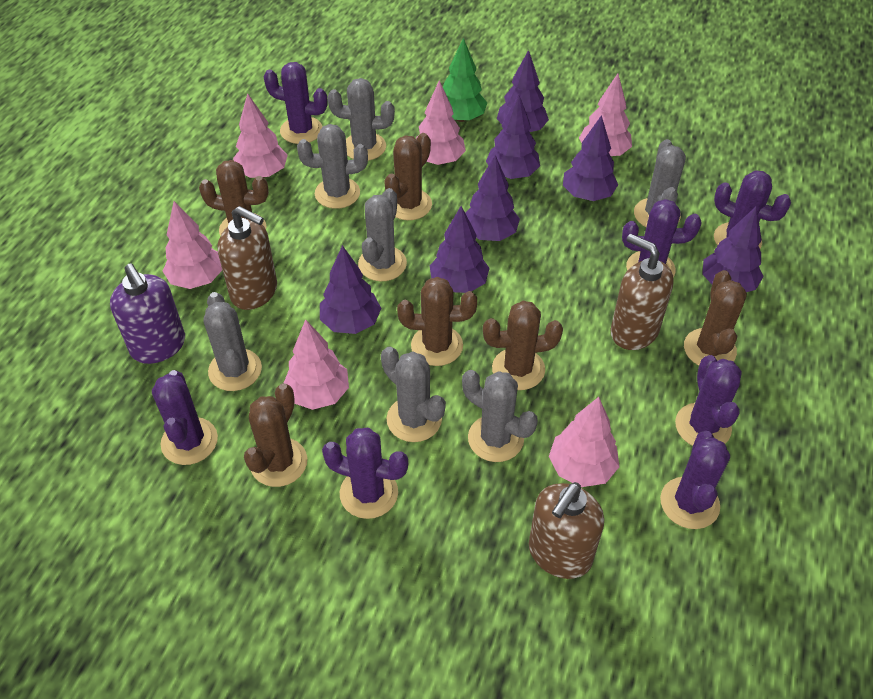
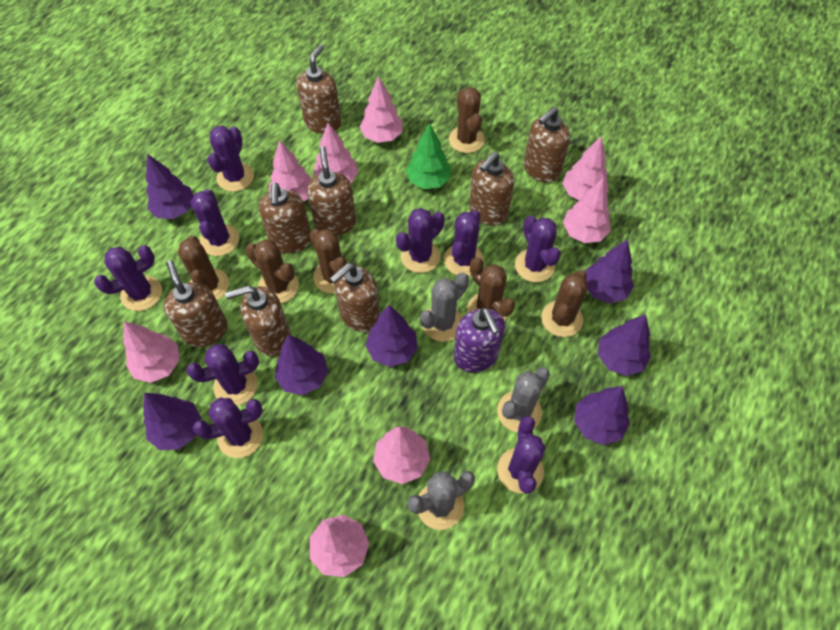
brown soap dispenser: [218,206,277,310] [529,482,604,579] [610,234,674,350] = 3 -> [164,260,228,347] [225,286,291,357] [259,183,311,253] [297,44,341,134] [307,146,356,236] [330,263,380,332] [469,152,514,226] [524,107,570,183] = 8
grey cactus: [204,292,262,391] [297,124,368,209] [328,78,395,161] [358,188,407,281] [381,347,446,442] [462,370,538,462] [634,139,686,227] = 7 -> [407,471,475,530] [420,273,469,342] [497,367,550,432] = 3
pink tree: [163,201,222,289] [233,93,288,178] [284,319,349,410] [416,80,466,165] [549,397,620,487] [579,73,632,156] = 6 -> [123,321,180,383] [269,140,312,202] [310,515,369,577] [313,123,359,183] [360,76,403,143] [373,427,430,484] [562,137,608,200] [563,179,611,243] = 8
purple cactus: [152,370,218,465] [264,62,328,144] [322,428,408,519] [622,199,701,277] [660,431,730,529] [675,355,742,446] [714,170,791,248] = 7 -> [94,245,162,311] [186,344,259,405] [191,189,239,256] [193,397,263,458] [207,126,254,192] [396,208,445,273] [444,210,484,276] [497,416,545,494] [515,216,561,282] = 9

